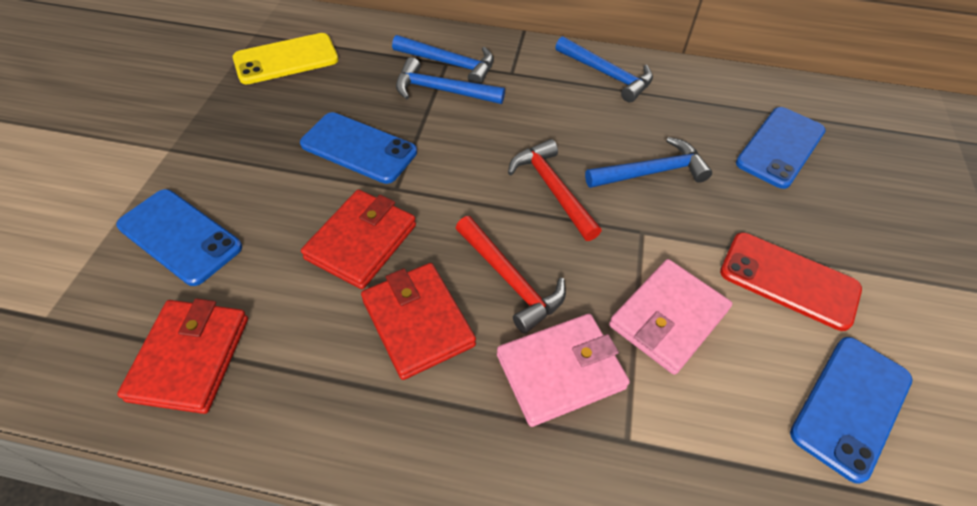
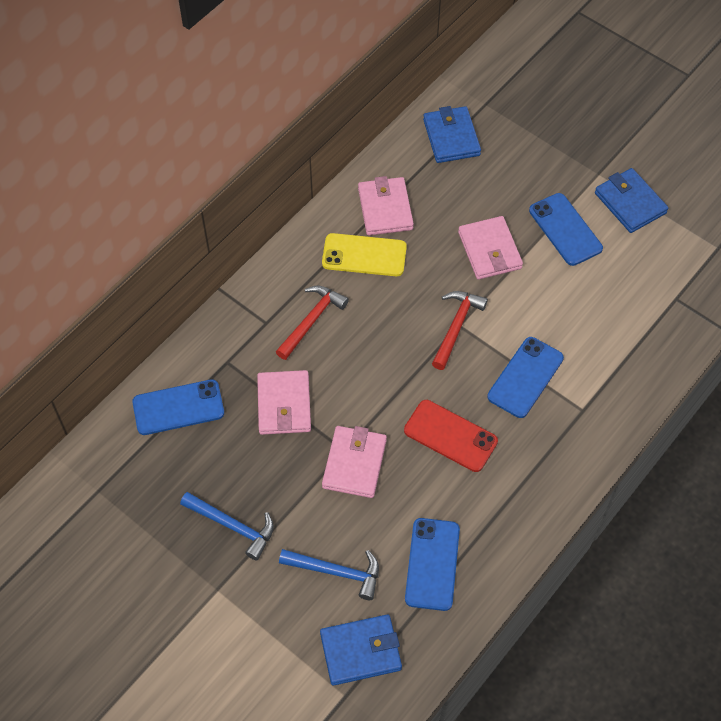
blue hammer: [392,35,494,84] [396,57,505,104] [555,36,653,102] [585,137,712,188] = 4 -> [180,492,274,561] [279,549,379,600] = 2
blue wallet: none = 0 -> [320,614,402,685] [423,106,481,163] [595,168,668,233] = 3
pink wallet: [497,314,630,427] [609,259,732,375] = 2 -> [257,370,311,435] [322,426,387,498] [358,176,414,235] [458,216,523,280] = 4
red wallet: [117,298,248,414] [301,189,416,289] [361,263,476,380] = 3 -> none = 0

